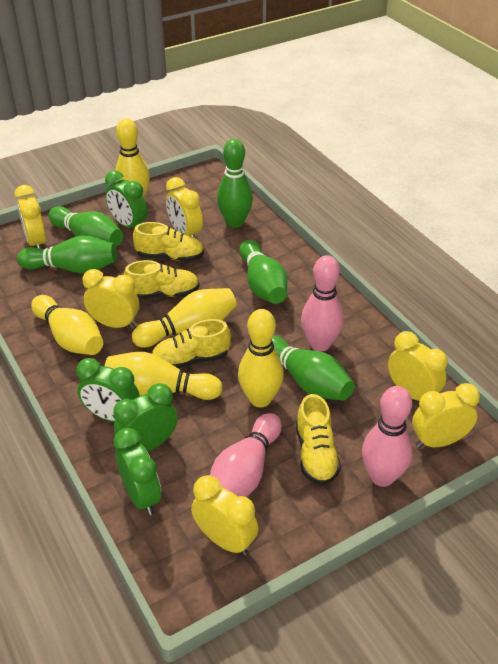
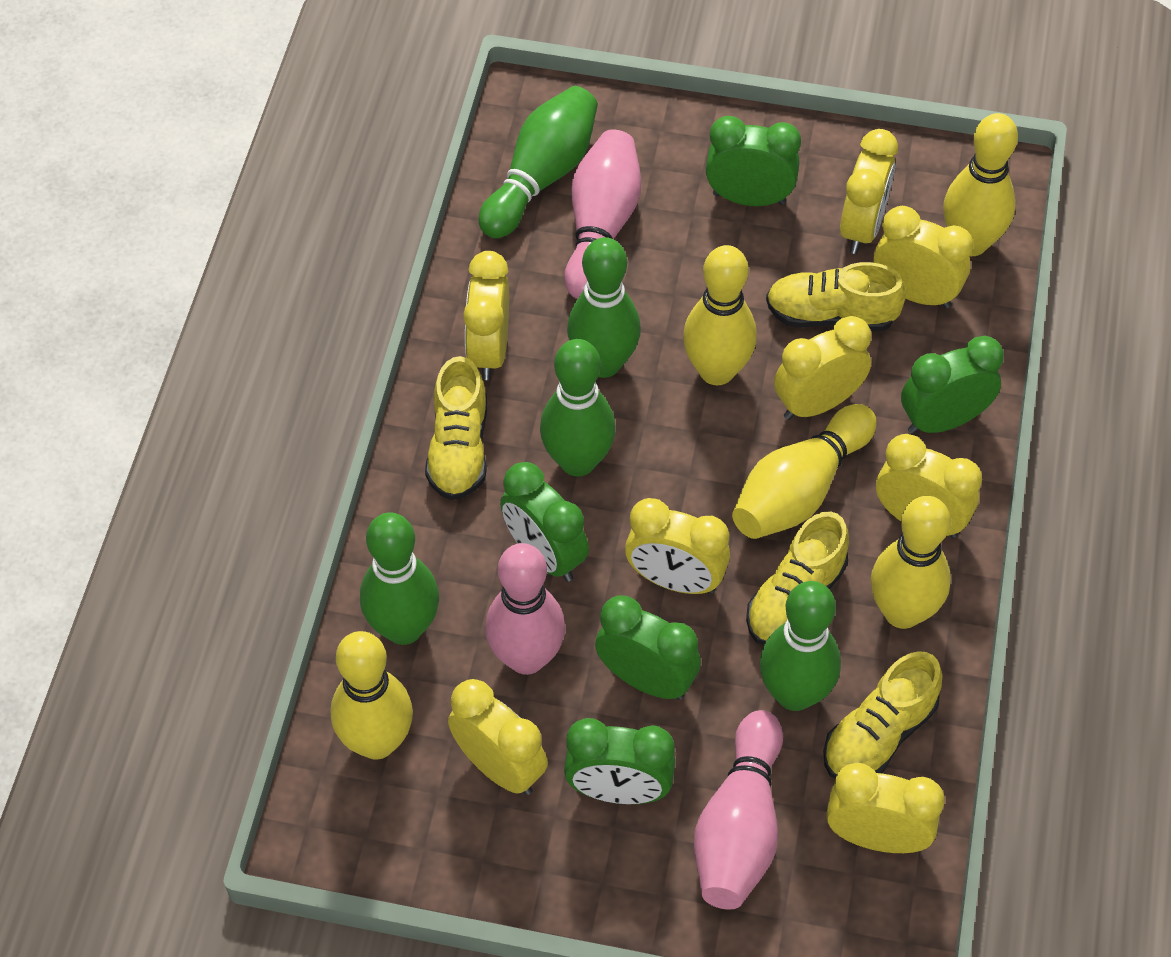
green clock: [76,358,140,422] [105,170,148,228] [113,383,177,452] [114,428,161,515] = 4 -> [500,462,589,582] [564,718,675,804] [595,595,701,700] [706,116,801,206] [901,336,1004,434] = 5
yellow clock: [15,185,46,249] [82,269,139,329] [166,177,203,238] [191,475,258,556] [388,331,448,401] [412,383,480,448] = 6 -> [448,679,548,795] [463,251,509,380] [625,498,730,594] [774,316,871,420] [827,763,944,853] [840,129,898,254] [874,206,973,308] [876,434,982,538] = 8

